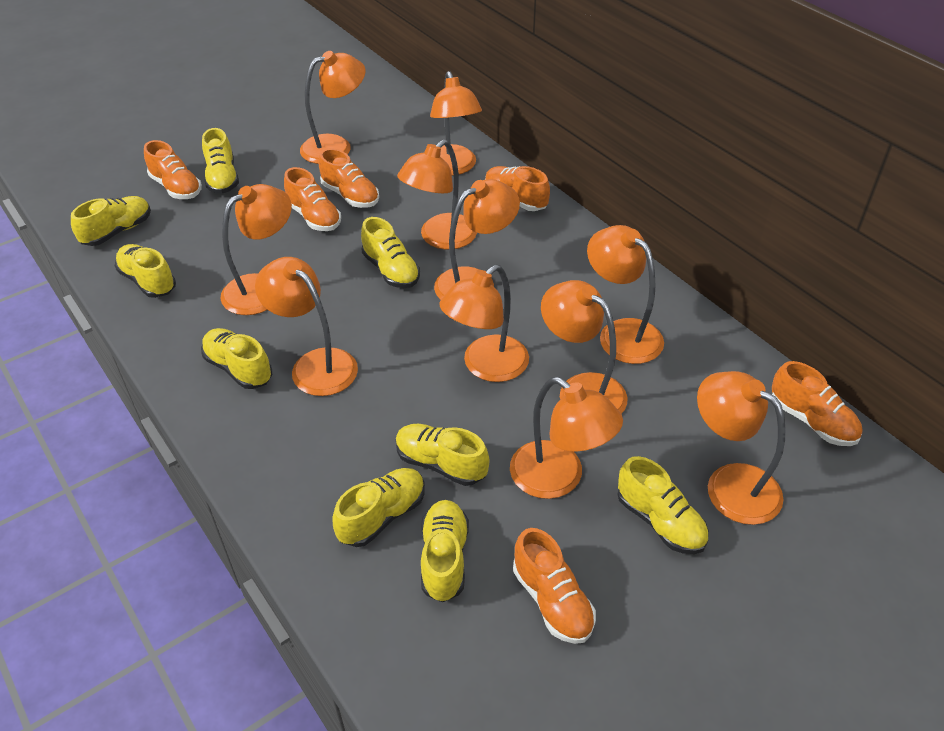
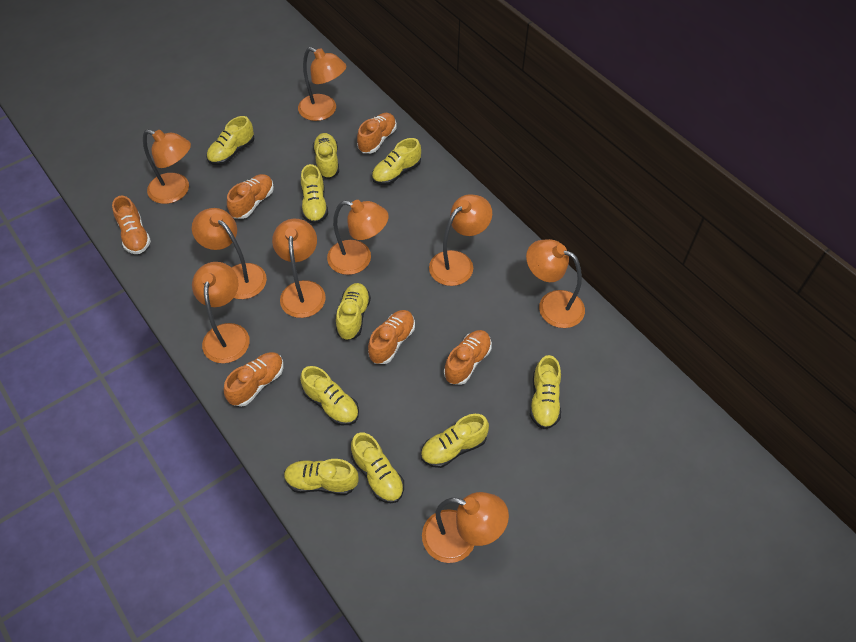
orange lamp: [220,184,292,315] [255,257,358,396] [300,51,366,164] [397,140,477,250] [430,71,482,175] [434,179,520,300] [439,265,529,382] [510,377,623,499] [541,280,627,414] [587,225,664,364] [697,371,785,525] = 11 -> [143,130,191,204] [192,208,267,299] [192,262,250,363] [272,219,326,318] [298,47,346,121] [327,200,389,275] [422,492,509,563] [429,194,492,286] [526,239,585,328] = 9
yellow shoe: [71,196,151,246] [115,244,176,298] [201,328,272,389] [202,128,239,194] [332,468,425,547] [361,217,420,288] [396,424,490,486] [421,500,469,602] [618,456,709,554] = 9 -> [207,116,254,165] [284,459,359,495] [300,366,359,425] [301,164,328,224] [313,133,339,179] [336,283,371,340] [351,433,404,503] [372,138,421,185] [421,414,489,468] [530,355,561,429] = 10

